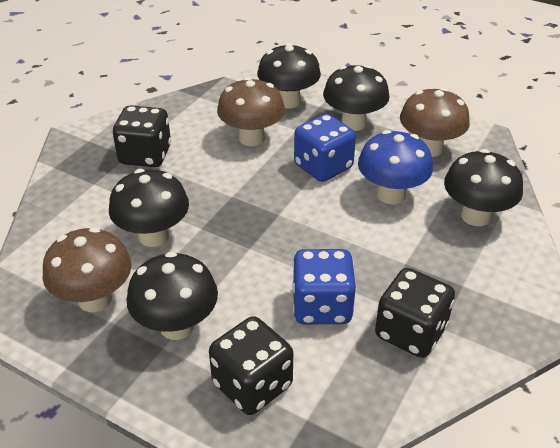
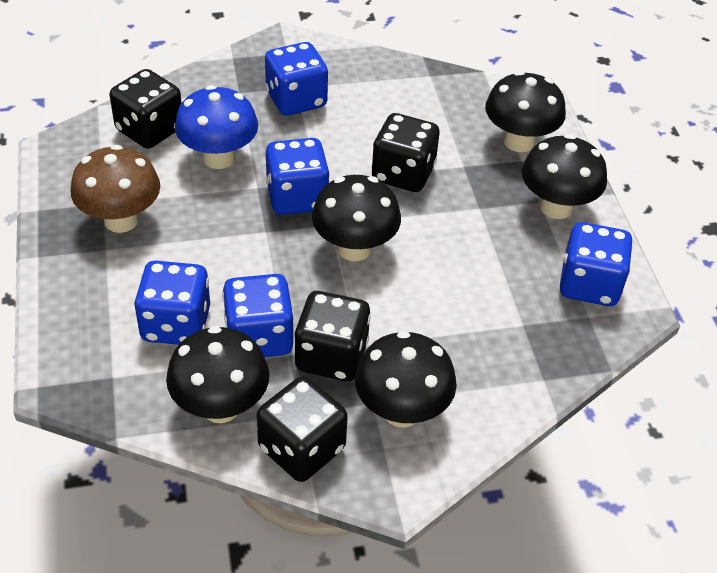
black dice: [113,105,171,167] [209,316,293,415] [375,268,455,358] = 3 -> [110,69,182,148] [257,376,348,482] [294,291,371,381] [372,113,439,192] = 4
blue dice: [292,249,356,324] [294,114,356,182] = 2 -> [134,261,210,345] [222,274,294,357] [265,42,328,116] [266,138,330,215] [560,222,633,306] = 5
brown mushroom: [43,227,132,312] [217,77,285,146] [400,88,470,157] = 3 -> [70,145,160,233] = 1

